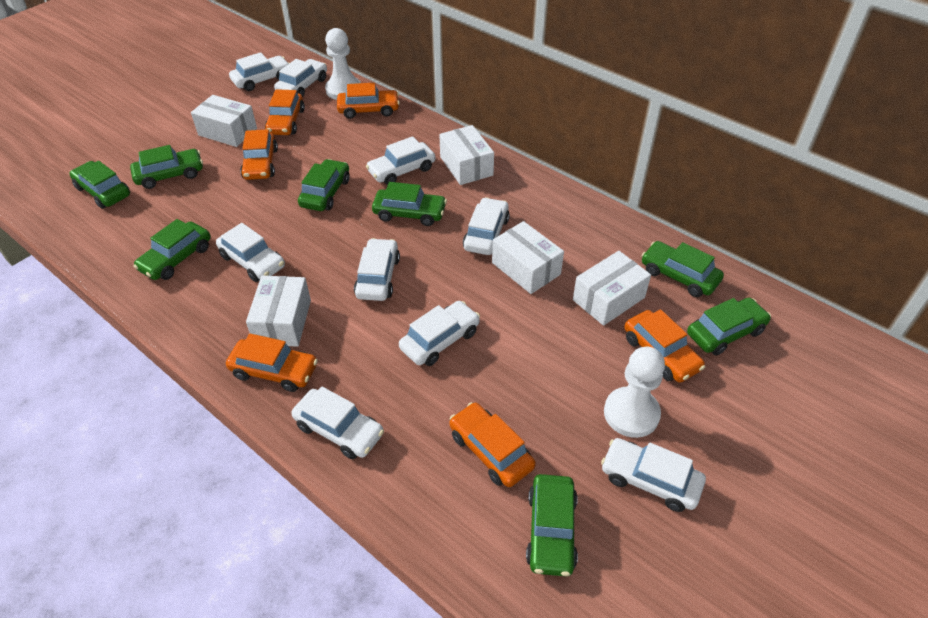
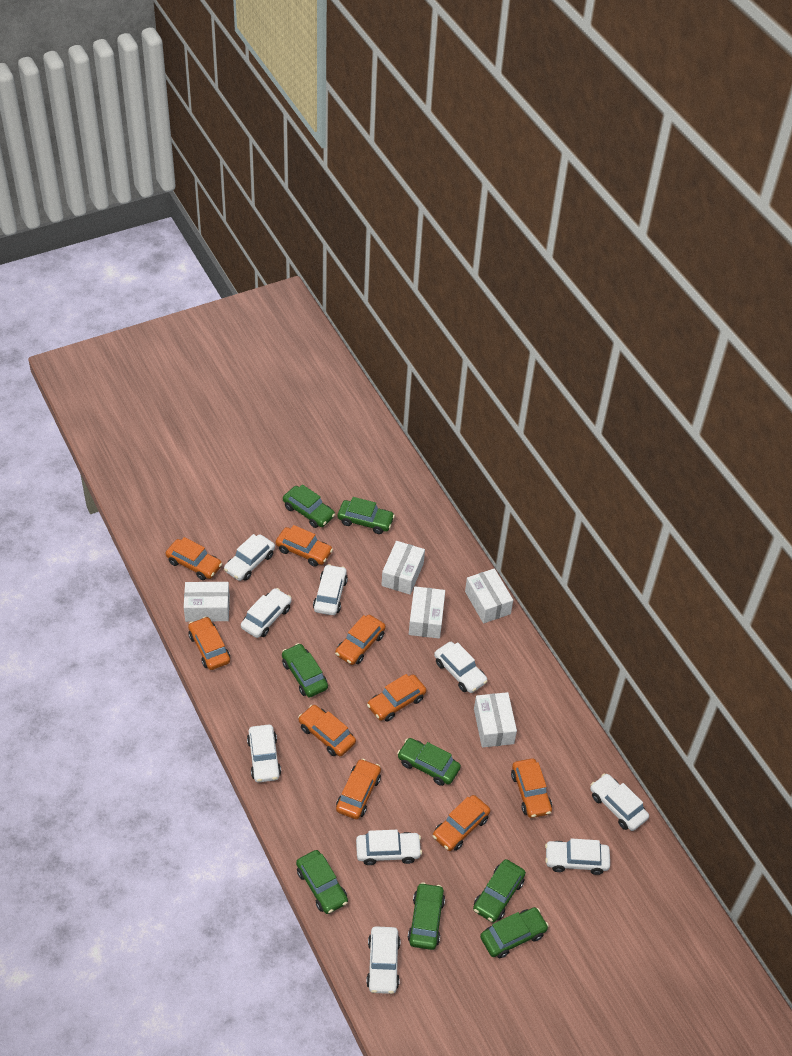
orange car: [226,333,318,392] [240,129,278,180] [265,89,305,135] [337,83,400,119] [449,402,536,487] [624,309,705,383] = 6 -> [165,537,222,580] [188,616,230,670] [276,525,333,567] [298,705,356,756] [335,615,386,665] [336,759,381,819] [367,674,426,721] [433,795,491,851] [511,758,552,818] = 9
white pawn: [325,28,361,100] [604,347,665,438] = 2 -> none = 0

